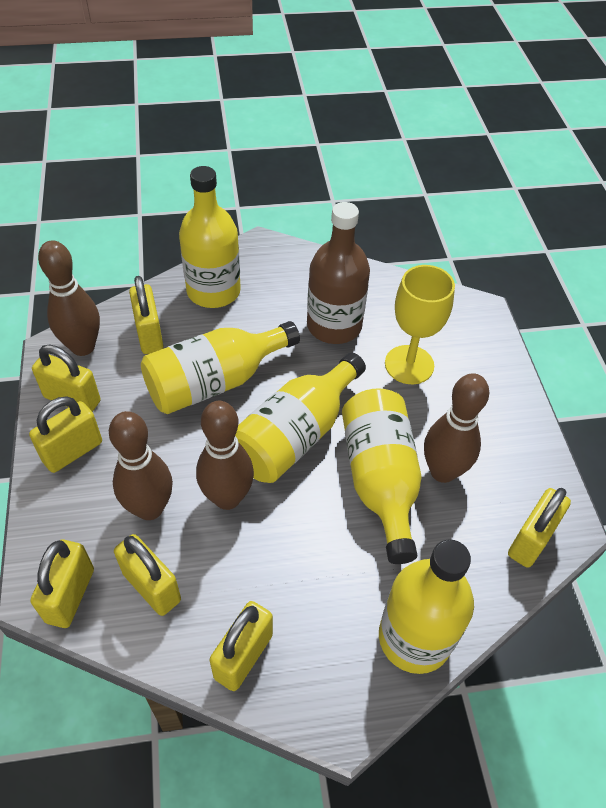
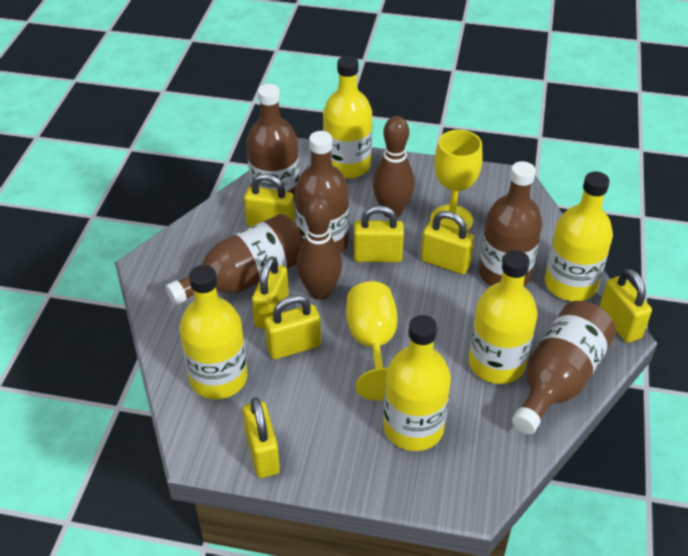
brown bottle: [307,202,370,344] = 1 -> [166,214,304,305] [247,84,300,202] [295,131,349,253] [479,161,542,286] [512,301,616,434] = 5
brown bowling pin: [38,240,100,356] [109,411,173,520] [196,401,254,510] [424,373,489,483] = 4 -> [297,195,342,300] [373,116,415,218] = 2
yellow goblet: [385,265,455,384] = 1 -> [346,281,397,401] [430,130,482,231] = 2

